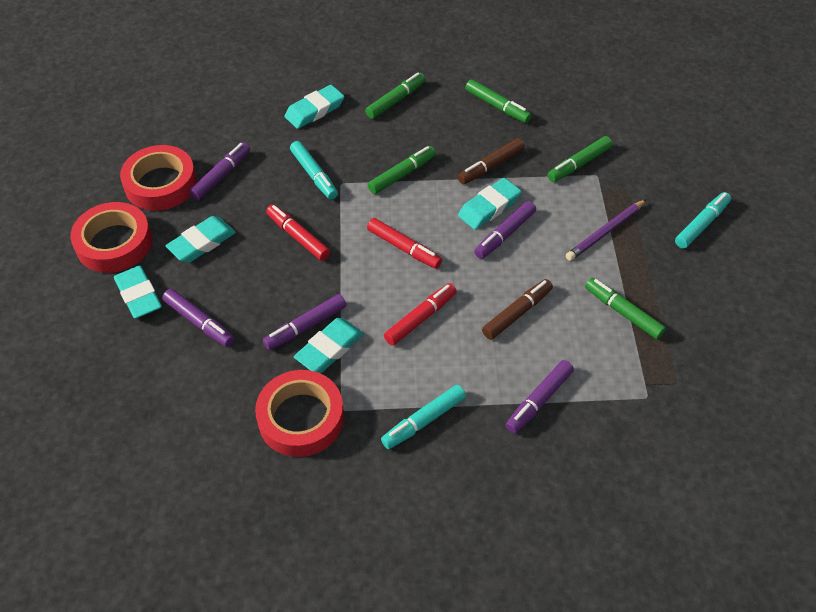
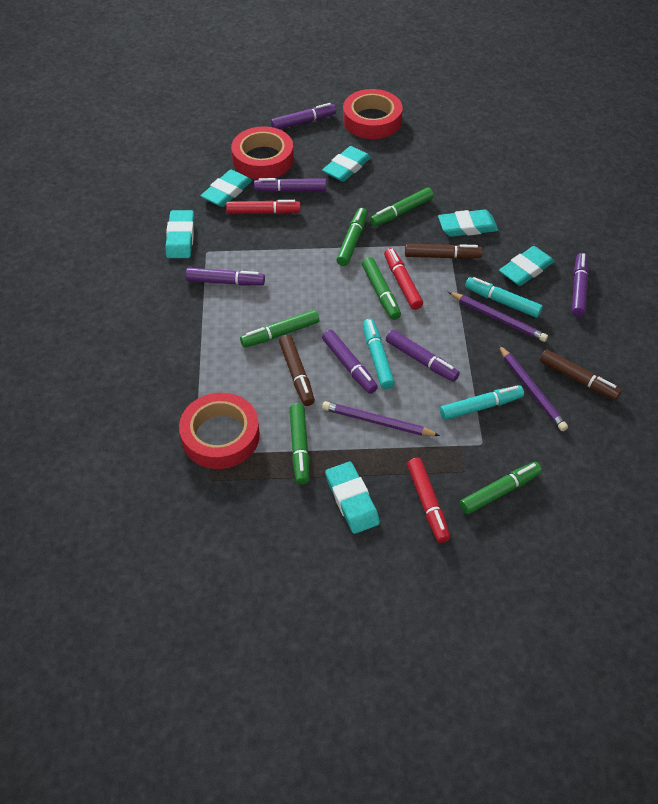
brown marker: [458,138,525,184] [482,279,553,340] = 2 -> [279,335,315,406] [405,244,483,259] [540,349,622,400] = 3
green marker: [365,73,426,119] [368,146,436,194] [465,79,532,123] [548,136,612,182] [585,278,666,339] = 5 -> [240,310,319,347] [290,403,309,484] [336,208,368,266] [362,257,401,320] [370,188,434,226] [460,462,542,514] = 6
purple marker: [162,289,234,347] [189,142,250,200] [263,294,346,350] [474,201,536,259] [506,360,574,433] = 5 -> [186,268,265,285] [254,178,326,192] [271,103,336,129] [322,330,378,394] [386,330,460,382] [572,253,589,317] = 6
purple pencil: [566,199,647,261] = 1 -> [322,401,440,436] [448,292,548,342] [499,345,568,431] = 3
turquoise eraser: [114,266,162,319] [165,216,236,263] [284,85,344,129] [294,318,364,373] [458,178,521,230] = 5 -> [165,210,194,258] [201,170,252,207] [322,146,371,182] [325,462,380,534] [438,210,498,237] [499,246,554,286] = 6

